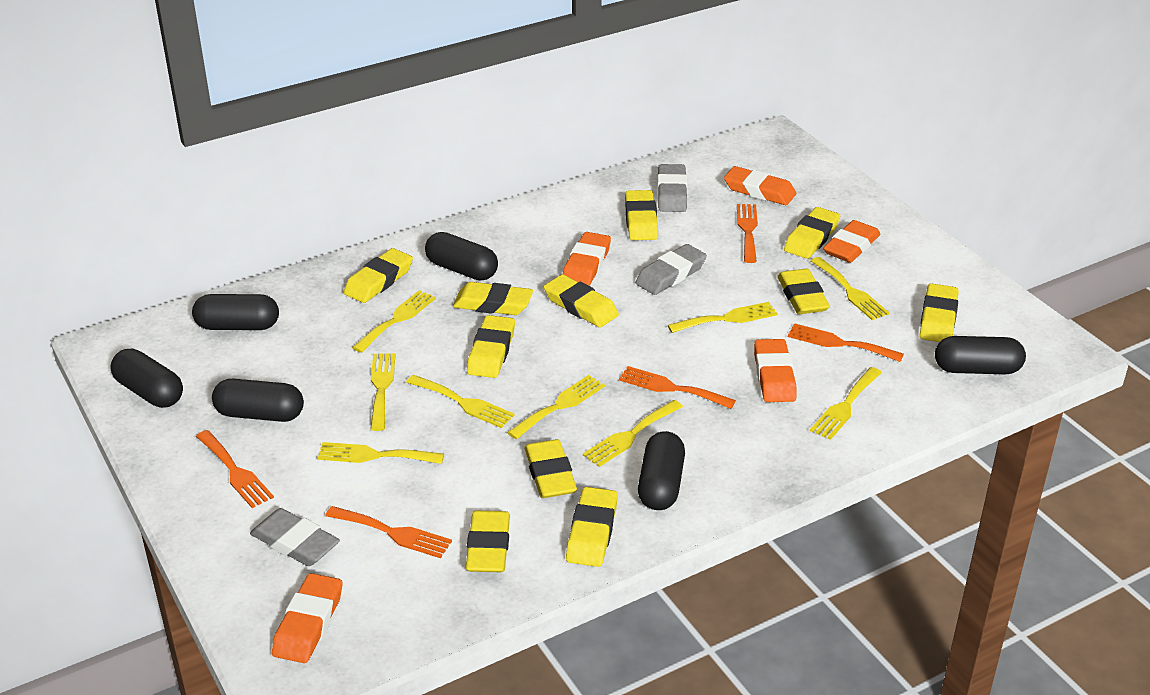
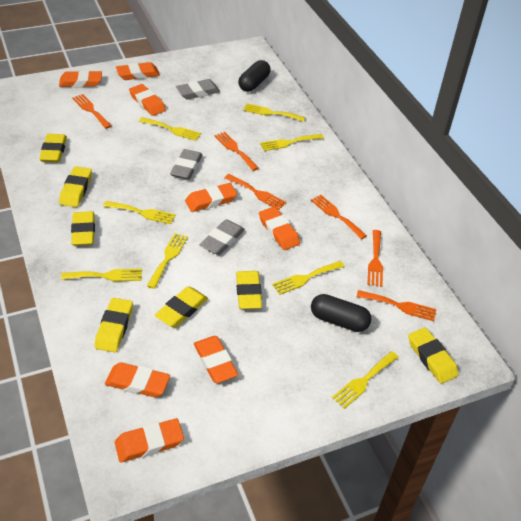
black capsule: [110,348,183,408] [192,294,279,330] [212,379,304,422] [425,232,498,281] [638,431,685,510] [935,336,1026,374] = 6 -> [238,60,270,92] [311,294,371,332] = 2
orange eraser: [272,573,343,663] [563,232,611,286] [724,166,796,205] [754,339,797,402] [823,220,880,263] = 5 -> [59,70,102,87] [105,362,170,397] [115,418,184,462] [116,62,160,80] [129,84,166,116] [185,183,237,212] [194,336,238,383] [259,207,300,250] = 8
orange fork: [196,430,274,508] [325,506,452,558] [619,366,736,409] [737,204,758,263] [788,323,904,362] = 5 -> [72,94,111,129] [215,132,259,171] [225,174,287,210] [311,195,367,239] [356,290,436,321] [368,230,383,287] = 6
yellow eraser: [344,248,413,303] [453,282,533,315] [466,511,510,572] [467,315,515,378] [524,439,577,498] [544,274,619,327] [566,487,618,567] [625,190,658,240] [777,269,830,314] [784,207,840,259] [920,283,959,342] = 11 -> [39,134,67,162] [59,166,92,207] [71,211,95,246] [95,298,133,352] [155,287,208,328] [236,271,262,309] [408,327,458,384] = 7
yellow fork: [317,442,444,464] [352,290,436,353] [371,353,395,431] [406,375,514,428] [507,375,605,439] [583,400,683,467] [668,302,778,333] [810,367,882,440] [811,257,889,320] = 9 -> [61,268,142,282] [103,201,176,224] [139,117,201,141] [147,233,188,289] [243,103,305,122] [260,134,324,151] [272,261,345,295] [332,351,399,409] = 8

